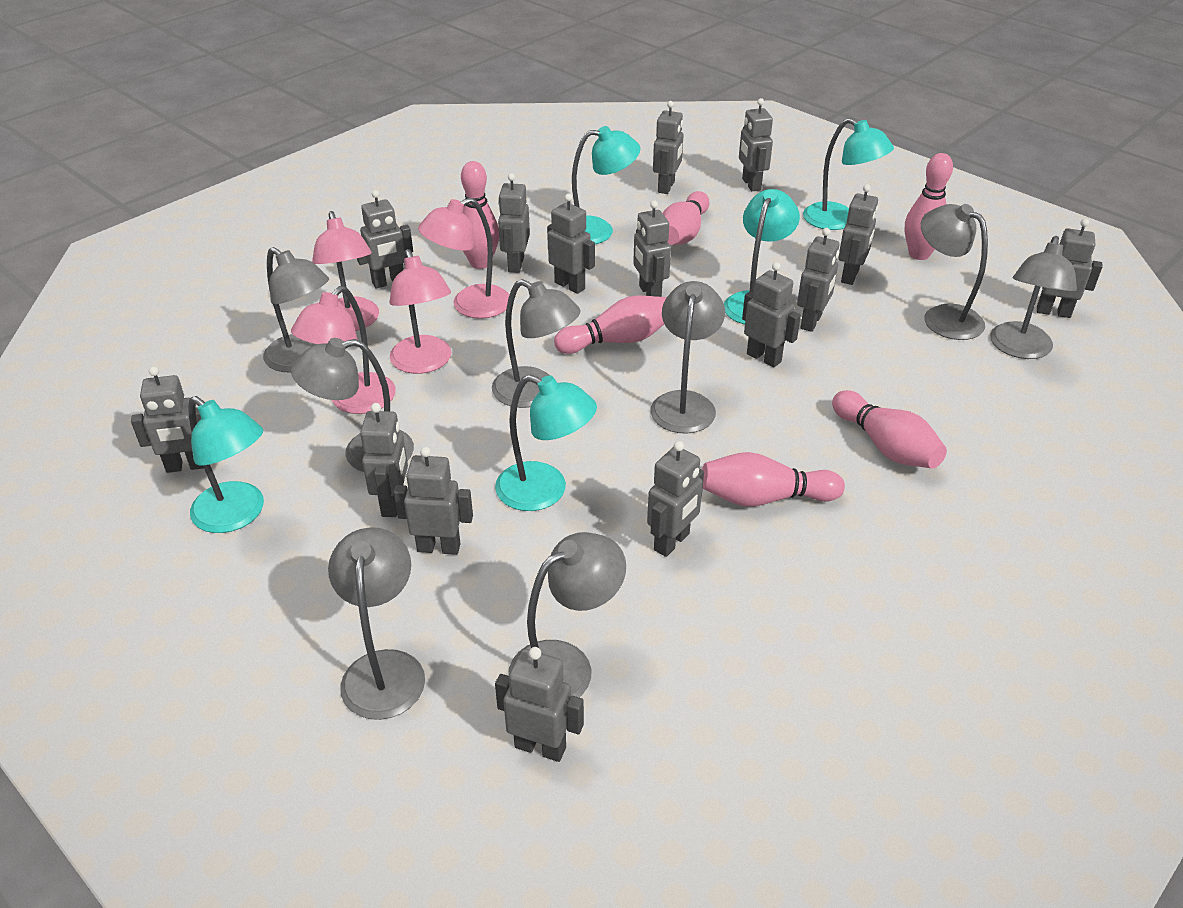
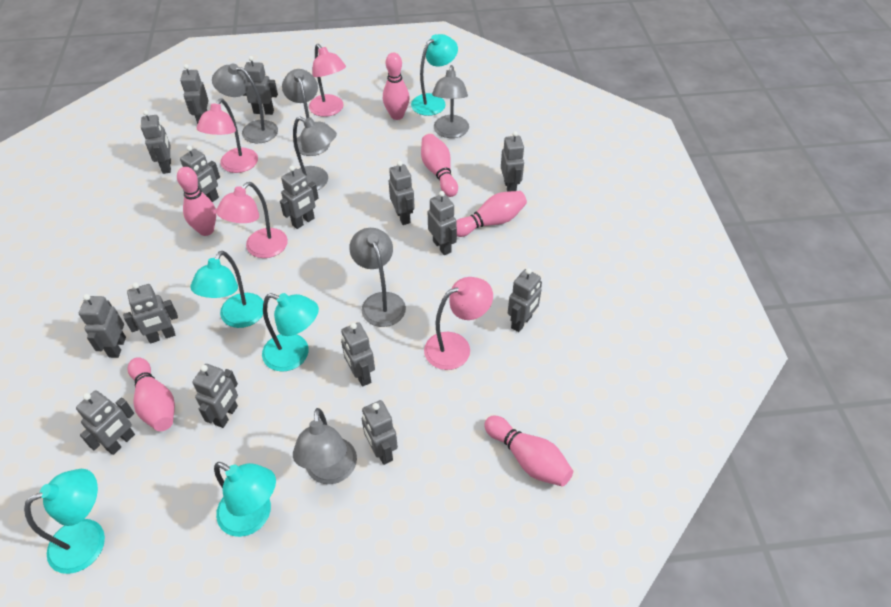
grey lamp: [263,247,329,372] [291,338,414,472] [328,527,425,720] [492,279,581,408] [508,532,626,697] [651,281,725,434] [921,204,988,340] [990,236,1077,359] = 8 -> [212,64,278,143] [282,69,330,156] [293,117,337,190] [293,408,357,484] [349,228,406,327] [432,65,469,138] = 6

